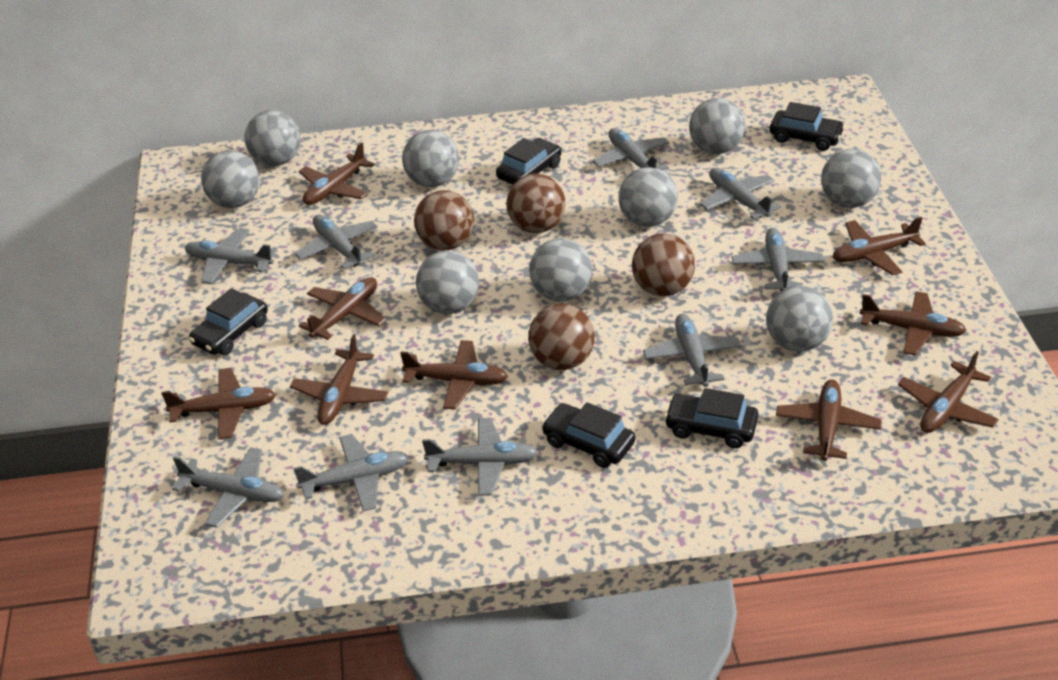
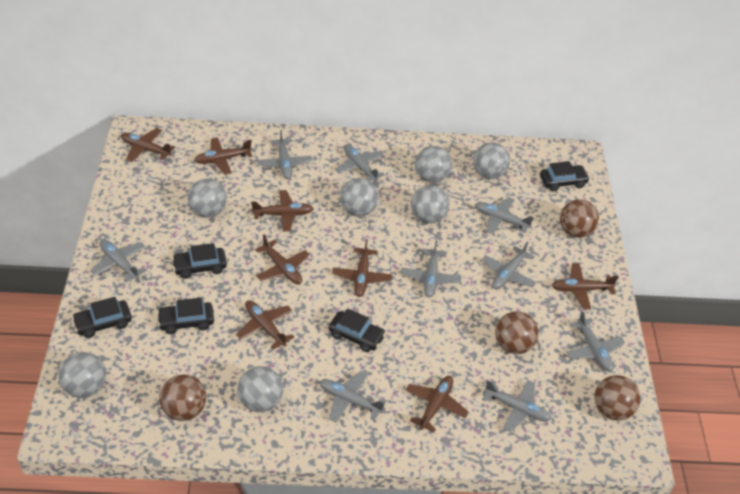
brown plane: [161,368,276,439] [290,334,388,425] [299,142,375,205] [299,277,386,340] [400,340,508,410] [776,380,882,461] [833,217,926,275] [859,291,967,356] [898,351,999,433] = 9 -> [121,128,175,162] [194,137,252,175] [236,300,294,350] [251,190,314,232] [255,235,310,284] [332,239,392,297] [405,376,469,432] [552,263,618,309] = 8
grey ball: [201,150,260,208] [244,110,301,166] [402,130,459,187] [416,251,479,314] [529,238,592,301] [618,167,678,227] [689,98,745,154] [766,286,833,351] [821,149,881,208] = 9 -> [58,352,106,398] [187,179,227,218] [237,366,283,412] [340,178,378,217] [411,185,449,223] [415,146,452,183] [473,142,510,179] = 7

